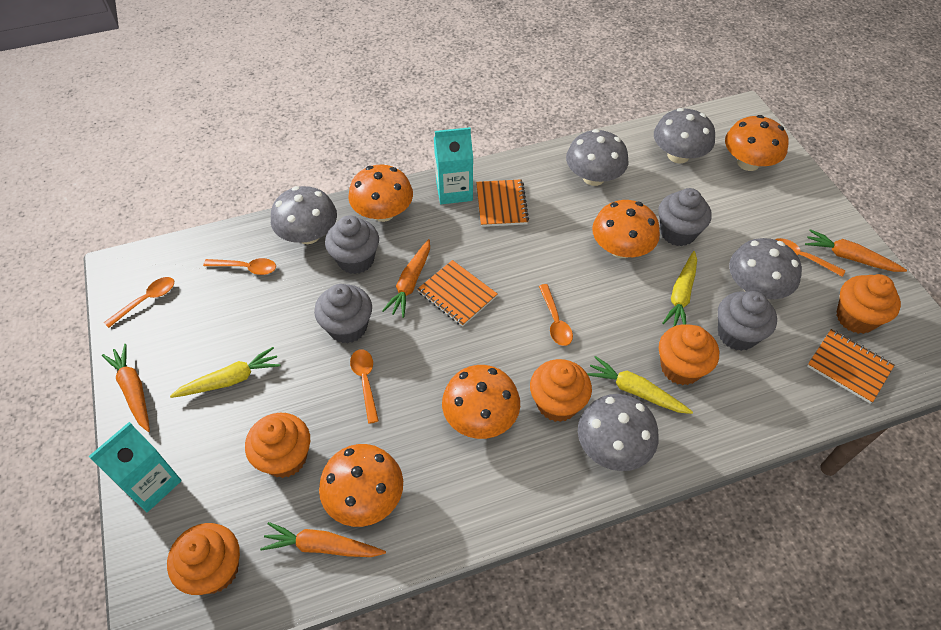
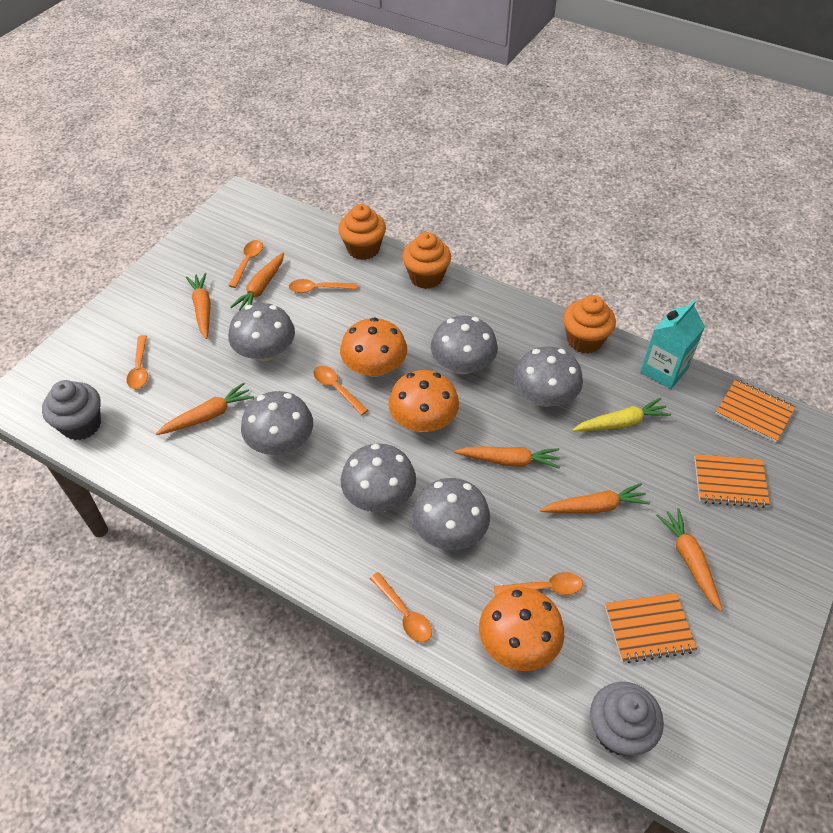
grey cupcake: [314,284,372,343] [325,215,379,274] [658,188,712,246] [718,291,777,351] = 4 -> [42,380,101,440] [590,682,664,756] = 2
grey mushroom: [271,186,337,244] [566,129,628,186] [578,394,659,471] [654,108,715,163] [729,238,802,299] = 5 -> [228,303,295,361] [241,391,313,455] [341,443,416,512] [412,478,490,550] [431,316,498,374] [513,347,583,407] = 6
orange carrot: [102,344,150,432] [260,522,386,557] [382,239,430,318] [805,229,907,272] = 4 -> [156,383,254,435] [186,273,211,339] [230,252,284,311] [454,446,560,469] [540,483,650,513] [656,508,723,611] = 6
orange cupcake: [167,523,240,595] [245,413,310,478] [530,359,592,422] [659,324,719,385] [836,274,901,334] = 5 -> [338,204,386,260] [402,232,451,289] [563,295,616,354] = 3
orange mushroom: [319,444,403,527] [349,165,413,222] [442,365,520,439] [592,200,660,258] [725,115,788,171] = 5 -> [340,317,407,377] [388,370,459,432] [479,587,564,671] = 3
orange spoon: [104,277,174,328] [203,258,276,275] [350,349,379,424] [539,284,573,346] [775,238,845,277] = 5 -> [127,335,148,389] [228,240,263,288] [289,279,357,293] [313,366,368,415] [370,572,432,642] [494,572,583,596] = 6
turquoise carton: [89,422,182,512] [434,127,473,204] = 2 -> [640,300,705,389] = 1
yellow carrot: [170,347,281,398] [587,356,693,414] [663,251,697,327] = 3 -> [572,398,671,431] = 1

